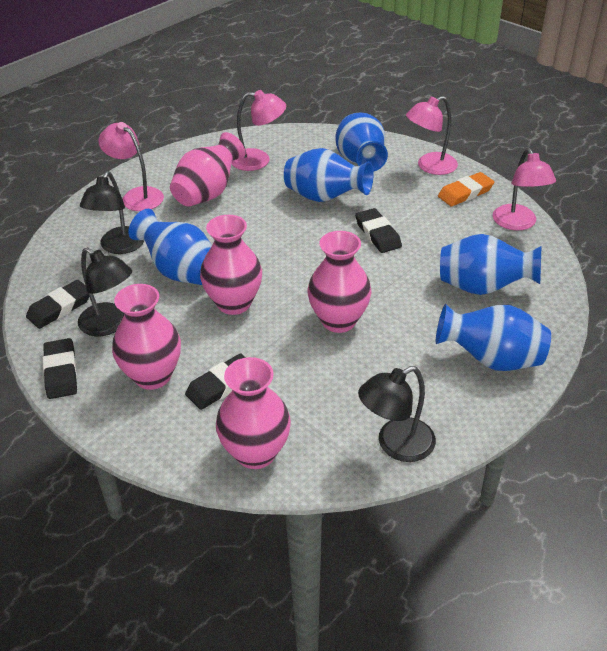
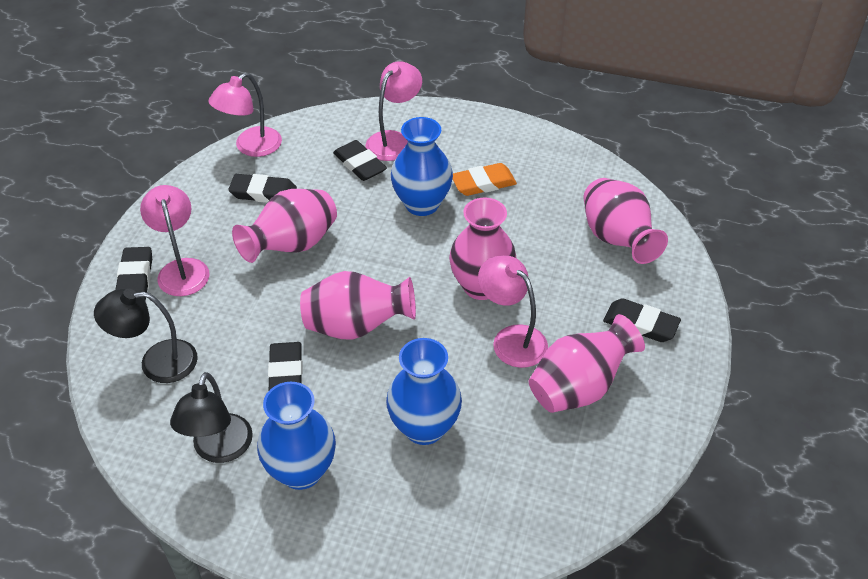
black eraser: [26,280,89,329] [43,338,77,399] [185,353,246,410] [355,208,402,253] = 4 -> [115,247,152,301] [228,174,297,203] [268,342,302,390] [333,140,387,181] [603,298,681,342] = 5
black lamp: [78,248,132,336] [80,171,144,254] [358,366,436,462] = 3 -> [94,289,198,383] [170,372,253,463] = 2
blue vase: [128,209,212,285] [284,148,373,202] [335,113,388,172] [436,304,551,371] [440,234,541,295] = 5 -> [257,382,336,490] [386,338,462,445] [391,117,453,216] = 3

